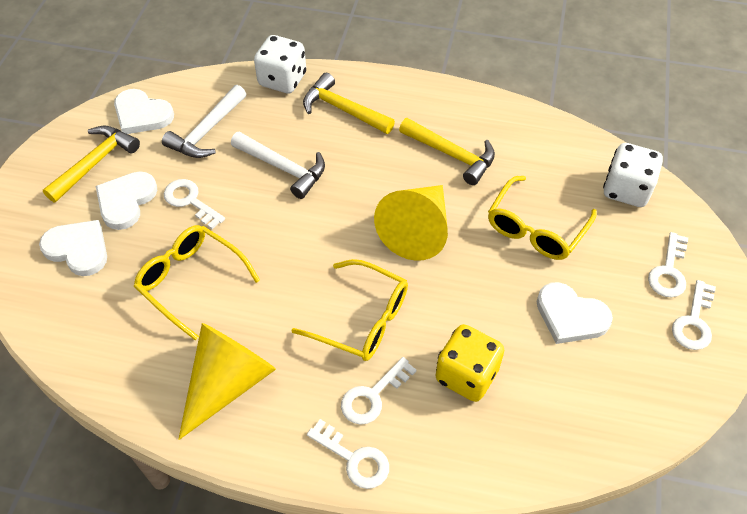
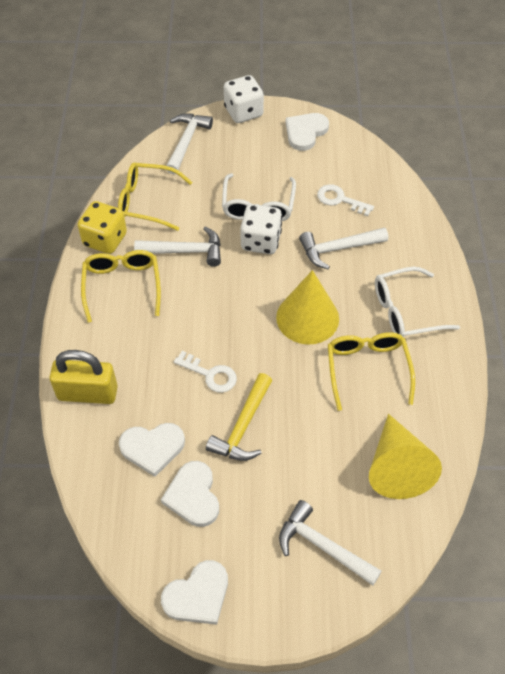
white glasses: none = 0 -> [222,173,296,221] [375,267,460,337] = 2
white hammer: [162,85,246,158] [231,132,325,199] = 2 -> [134,226,221,267] [166,114,213,174] [279,500,382,586] [299,227,388,269] = 4
white key: [164,179,225,229] [307,419,389,489] [341,357,417,425] [648,232,688,297] [672,280,716,350] = 5 -> [174,351,237,393] [317,184,374,216] = 2
yellow hammer: [43,126,140,202] [303,73,395,134] [399,118,495,185] = 3 -> [206,373,272,461] = 1
yellow padlock: none = 0 -> [49,350,118,404] = 1

